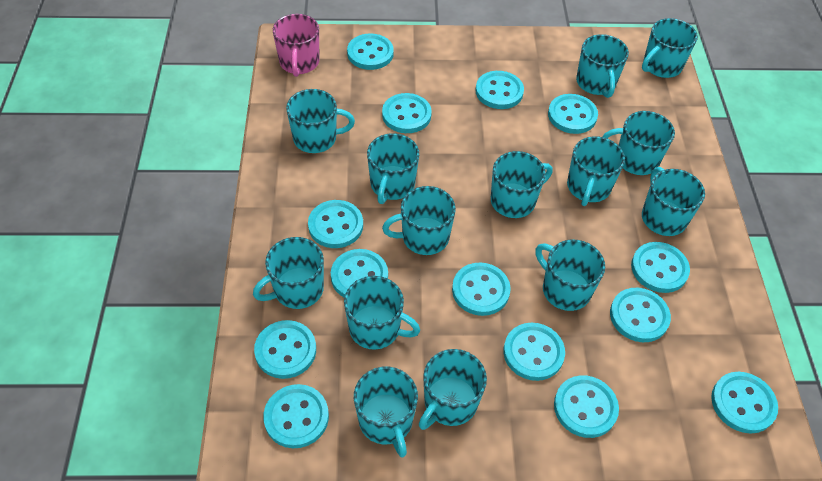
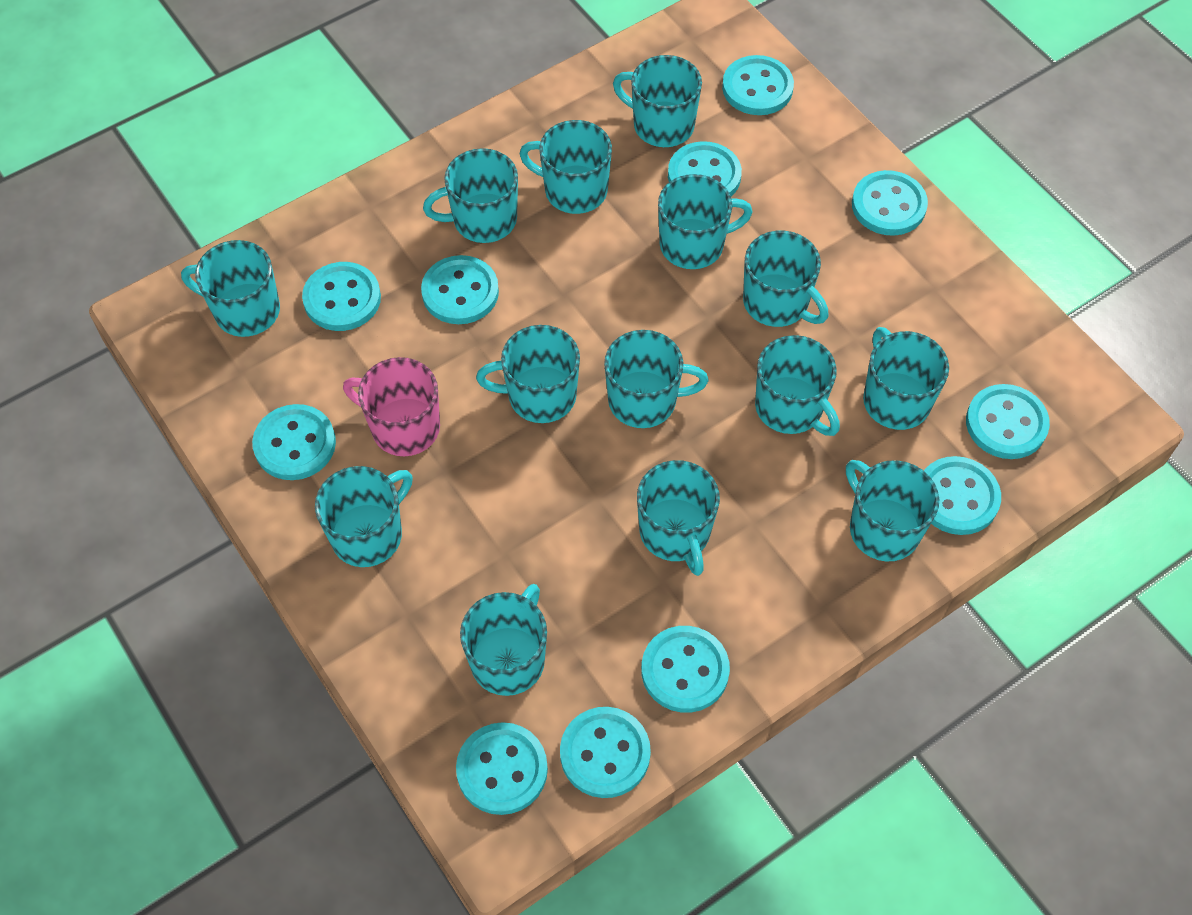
turquoise button: [254,320,316,379] [263,384,329,448] [308,200,363,248] [331,249,388,297] [347,33,394,70] [382,93,432,133] [452,262,511,316] [476,71,524,109] [503,323,565,381] [548,94,598,134] [554,375,619,438] [610,288,671,342] [631,242,690,293] [711,372,778,434] = 14 -> [252,404,336,480] [302,262,381,331] [421,255,499,324] [456,722,548,815] [560,707,651,798] [641,626,730,713] [668,141,742,196] [722,55,794,115] [852,170,928,236] [924,456,1001,535] [966,384,1050,459] = 11

